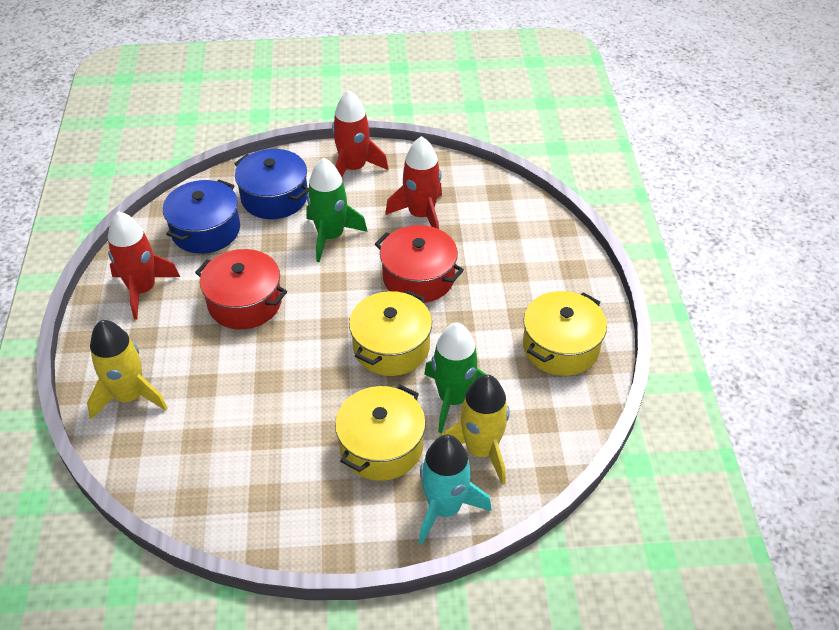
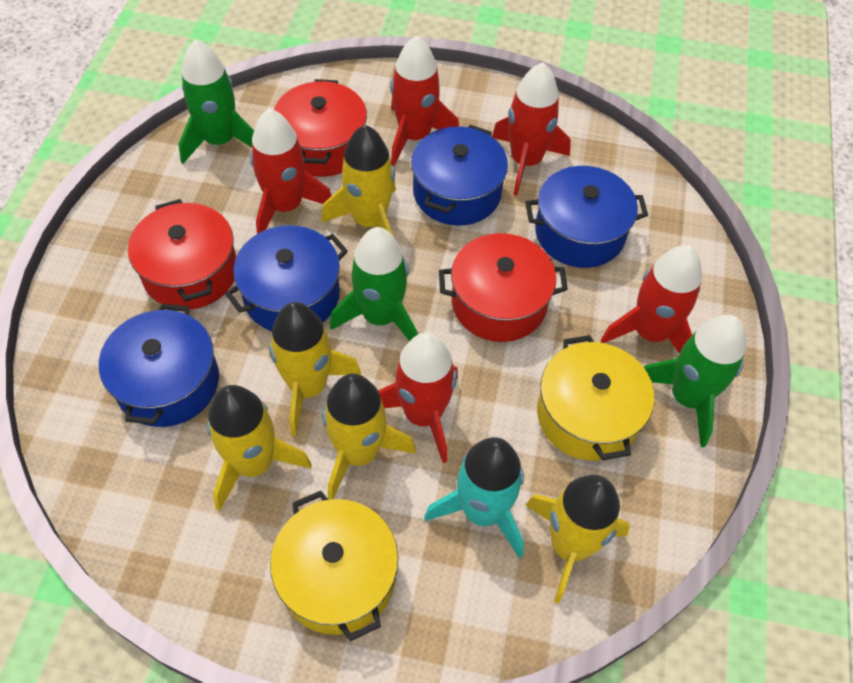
blue pot: [163,180,240,254] [234,149,309,219] = 2 -> [99,304,219,427] [225,225,348,331] [411,125,508,226] [525,166,648,268] = 4
green rocket: [306,158,368,262] [424,323,487,433] = 2 -> [178,39,254,164] [330,227,418,341] [644,315,746,447] = 3
red pot: [195,249,287,329] [375,225,464,303] = 2 -> [128,199,236,310] [274,79,367,177] [439,233,568,342] = 3
red rocket: [108,211,180,320] [332,90,388,177] [385,136,442,229] = 3 -> [250,109,331,234] [378,332,458,463] [390,36,459,166] [492,62,571,196] [601,245,702,354] = 5
yellow pot: [335,384,426,481] [349,290,432,376] [523,291,607,376] = 3 -> [270,491,398,641] [537,335,654,461] = 2
yellow rocket: [87,320,168,419] [439,375,510,485] = 2 -> [207,385,312,511] [269,302,362,436] [321,125,396,237] [322,373,416,500] [526,475,630,604] = 5

